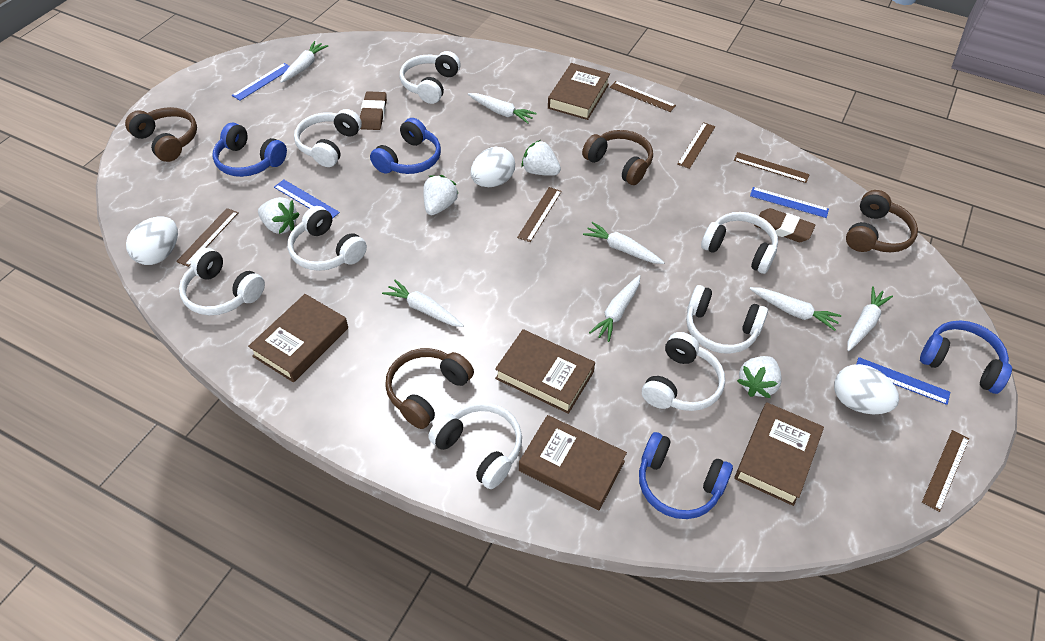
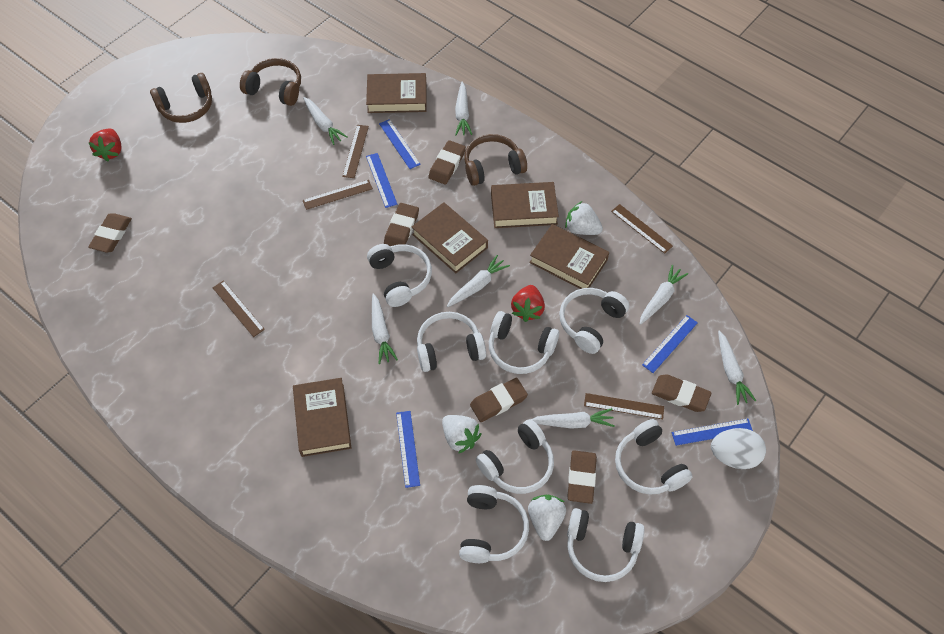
blue headphones: [212,123,287,177] [370,118,441,174] [639,432,733,519] [920,321,1012,394] = 4 -> none = 0
blue ruler: [232,63,290,101] [274,180,340,219] [750,187,829,218] [856,357,950,405] = 4 -> [366,153,398,208] [379,119,421,169] [396,411,420,488] [642,315,698,373] [672,418,753,446] = 5
brown eraser: [360,91,387,130] [754,208,816,242] = 2 -> [88,213,132,253] [384,203,419,246] [428,140,466,185] [470,378,528,422] [568,450,597,504] [652,374,712,412] = 6
brown headphones: [125,107,197,162] [385,348,474,429] [582,130,653,185] [846,190,918,252] = 4 -> [150,73,212,123] [240,58,301,106] [464,134,527,186] = 3
brown ruler: [176,208,239,267] [517,187,562,242] [610,81,676,112] [677,122,715,169] [734,152,810,183] [922,430,969,512] = 6 -> [212,280,265,337] [303,180,373,210] [342,125,369,178] [584,393,664,419] [611,204,673,254] = 5
red strawberry: none = 0 -> [88,129,122,161] [511,285,545,322] = 2
white egg: [126,217,178,265] [471,147,515,187] [834,364,899,414] = 3 -> [711,428,766,469] = 1
white strawberry: [258,197,300,234] [423,175,459,215] [521,140,561,176] [737,356,782,398] = 4 -> [442,415,482,454] [528,495,566,541] [565,201,603,235] = 3

